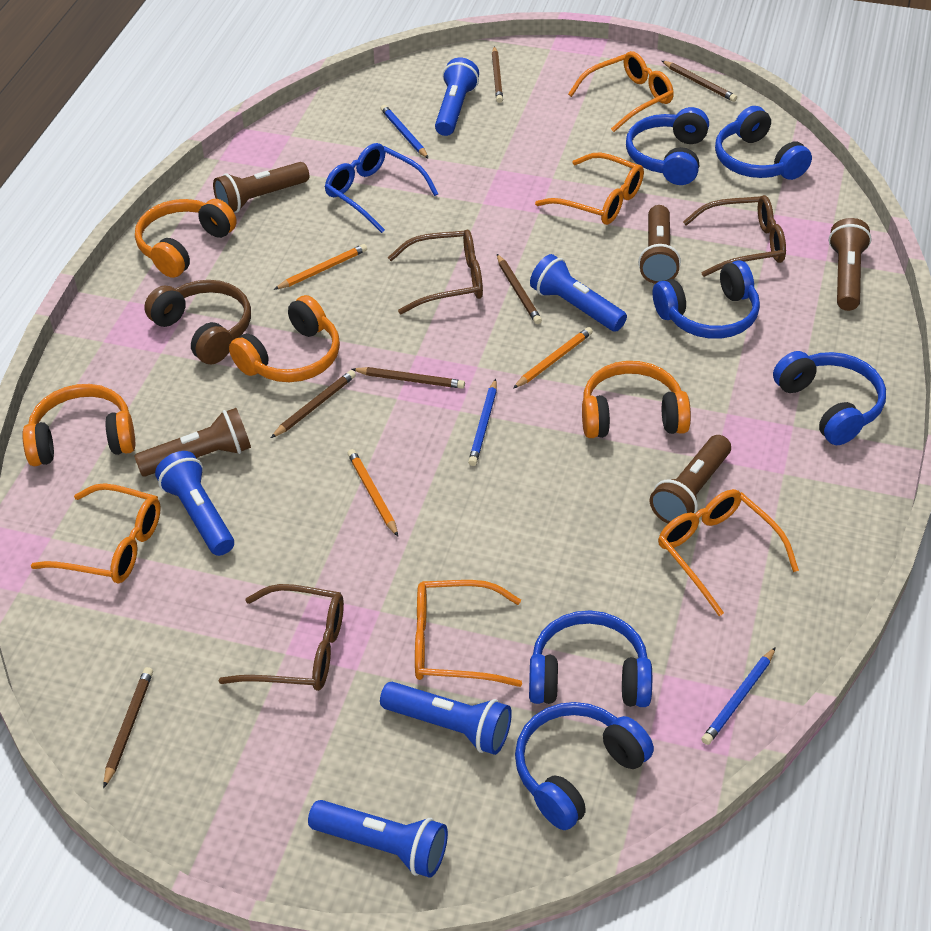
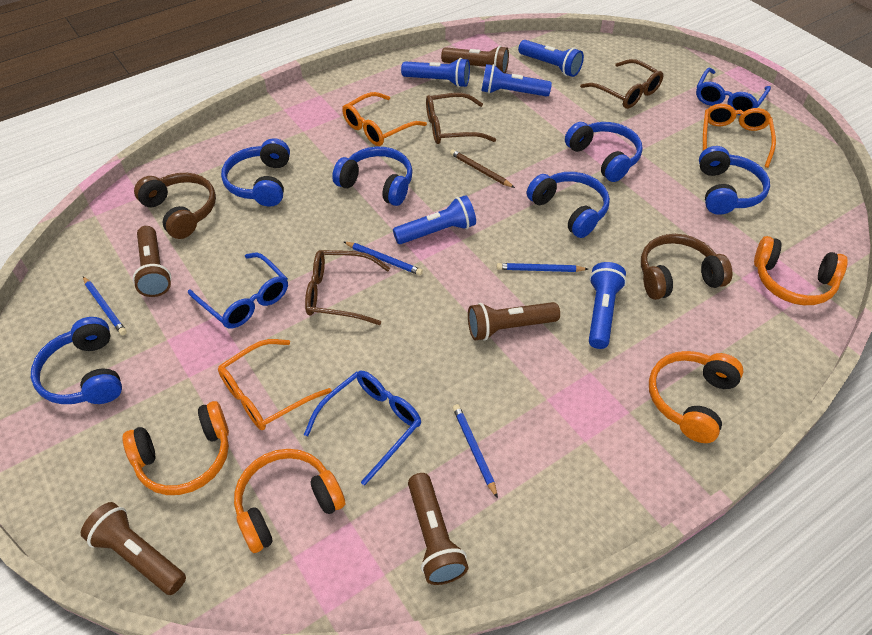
blue glasses: [325,143,438,233] = 1 -> [188,253,288,329] [304,370,421,486] [696,68,771,115] = 3
blue pencil: [381,105,429,159] [468,379,497,466] [701,647,776,745] = 3 -> [83,276,127,335] [344,242,423,275] [453,404,498,499] [497,263,588,272] = 4
brown headphones: [144,280,251,364] = 1 -> [134,173,216,239] [641,234,732,300] = 2
brown pencil: [103,667,153,788] [271,370,356,438] [352,367,465,389] [492,46,503,103] [497,254,542,324] [662,61,737,102] = 6 -> [450,149,515,188] = 1
orange glasses: [31,483,161,583] [415,580,522,687] [535,152,644,225] [568,51,674,132] [658,489,799,616] = 5 -> [218,339,332,430] [342,92,427,146] [703,104,776,168] = 3
orange pencil: [274,244,367,290] [347,449,398,536] [513,327,593,388] = 3 -> none = 0

